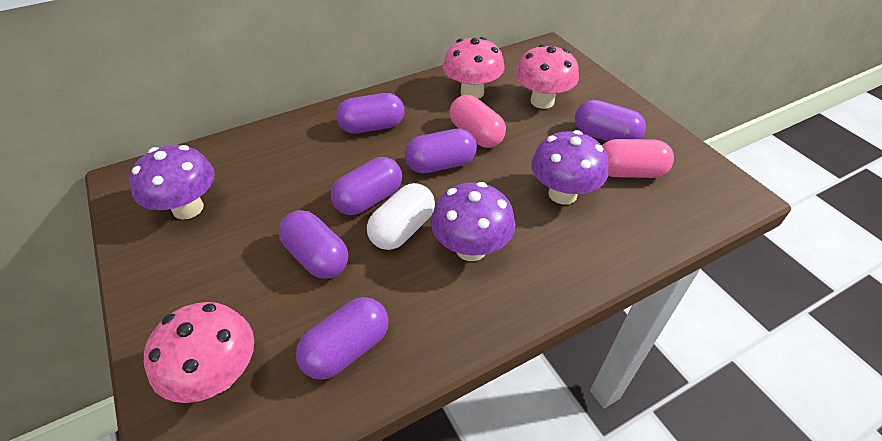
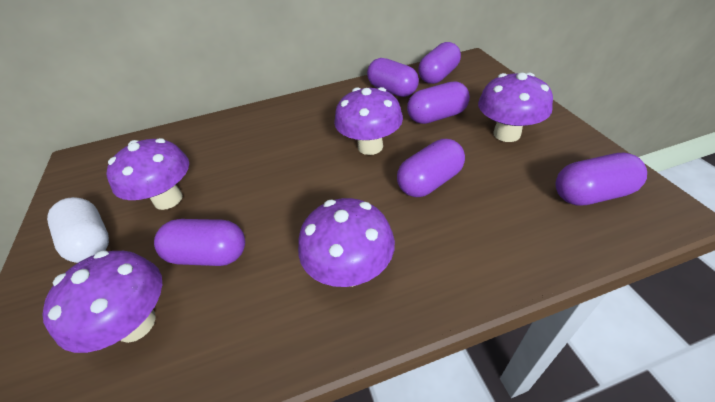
pink capsule: [449,95,506,148] [602,139,674,178] = 2 -> none = 0
pink mushroom: [144,302,254,403] [443,37,505,99] [515,44,579,109] = 3 -> none = 0
purple mushroom: [129,145,215,220] [431,182,515,261] [531,130,608,204] = 3 -> [42,250,162,353] [106,138,189,210] [298,198,395,287] [334,87,403,155] [478,73,553,142] = 5

